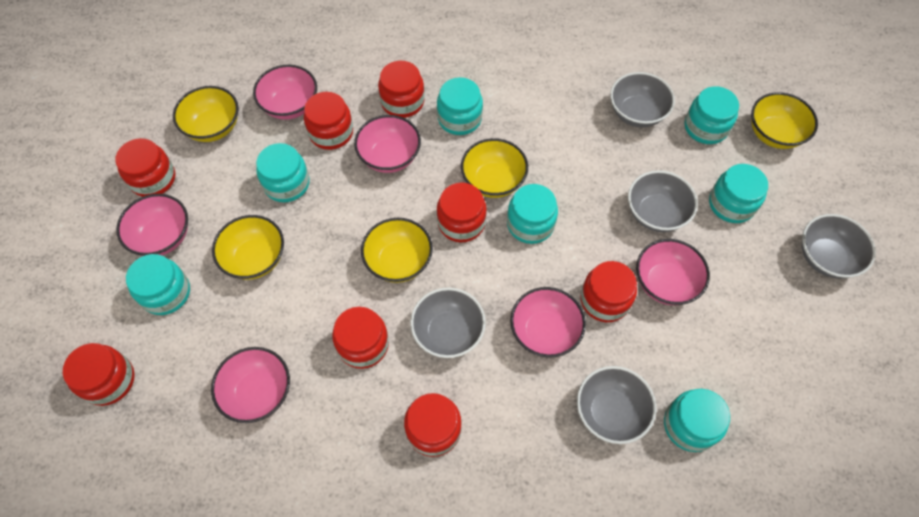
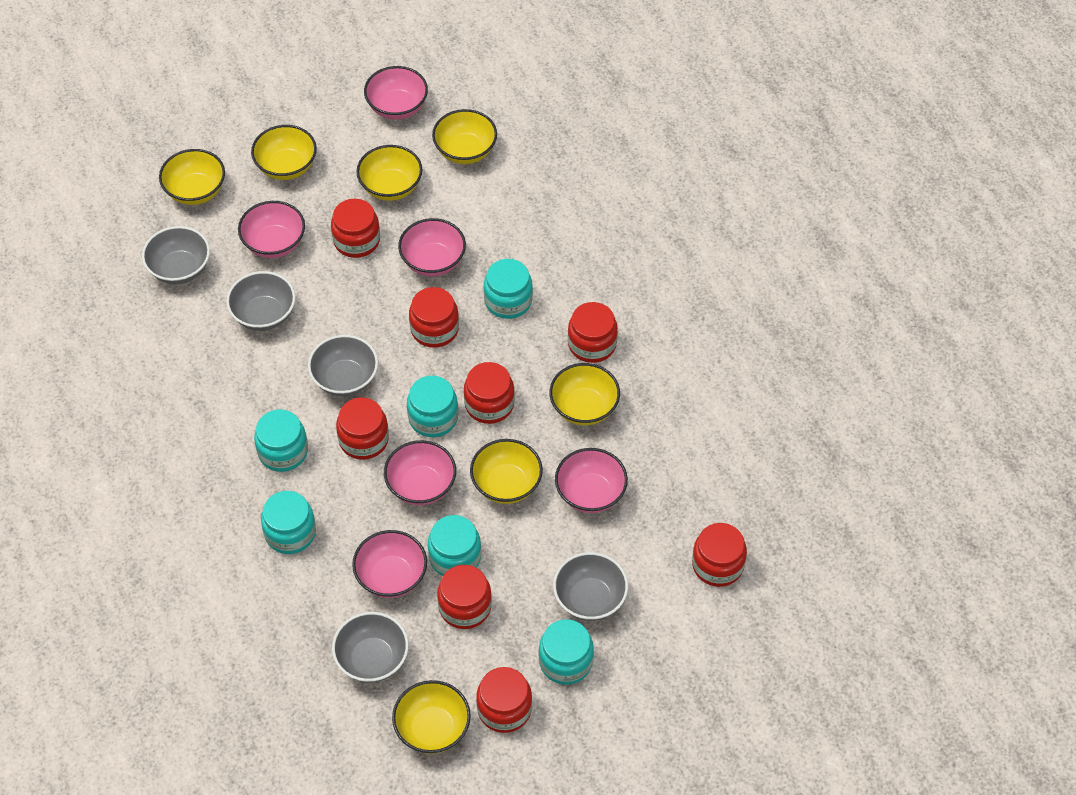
turquoise jar: [126,254,190,315] [256,143,310,202] [437,77,483,135] [507,184,558,244] [664,389,730,452] [685,86,739,144] [709,164,768,223] = 7 -> [254,409,308,472] [261,491,316,554] [407,376,458,437] [428,515,481,576] [484,259,533,319] [539,619,594,685] = 6
yellow bowl: [173,86,239,142] [212,215,284,280] [361,218,433,283] [461,138,528,198] [751,92,818,149] = 5 -> [159,149,225,205] [251,125,317,180] [356,145,422,201] [392,680,471,754] [432,109,497,164] [470,439,543,504] [549,363,620,425] = 7

